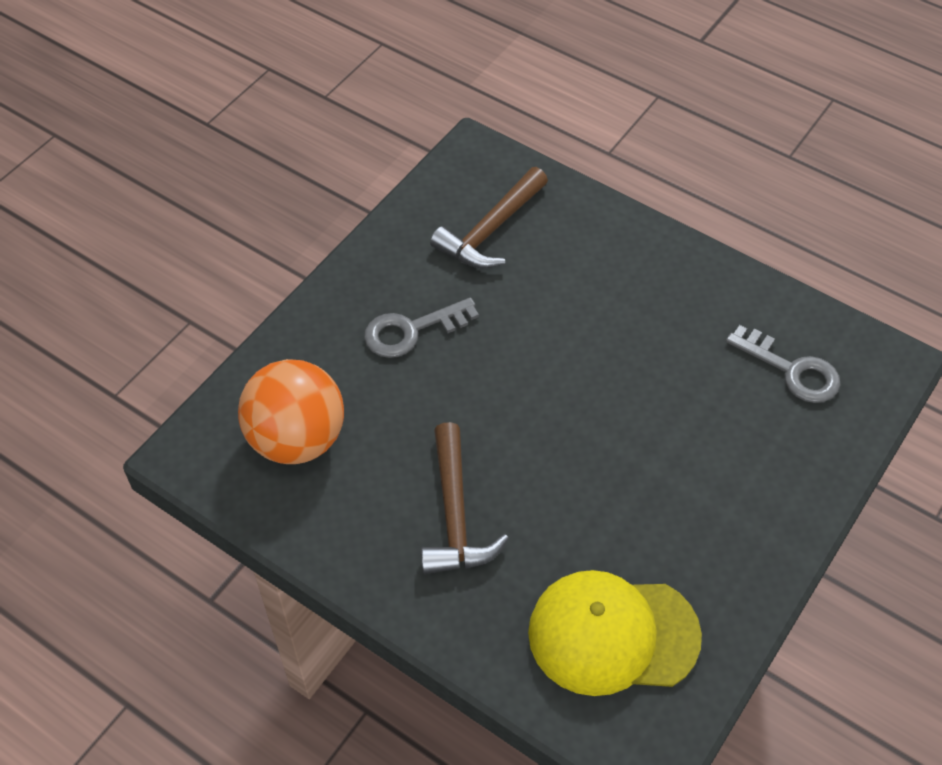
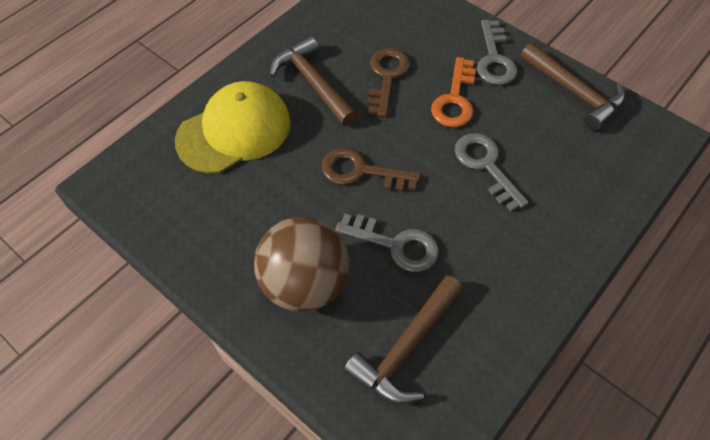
brown ball: none = 0 -> [254,217,350,312] = 1
brown hammer: [421,422,509,574] [430,167,548,269] = 2 -> [269,36,358,126] [344,275,463,405] [520,43,626,130] = 3
brown key: none = 0 -> [321,148,420,192] [367,48,410,117] = 2
grey key: [364,297,479,358] [726,325,841,403] = 2 -> [335,214,439,272] [455,133,529,211] [477,20,518,85] = 3
orange ball: [238,359,344,464] = 1 -> none = 0
orange key: none = 0 -> [431,57,476,127] = 1

